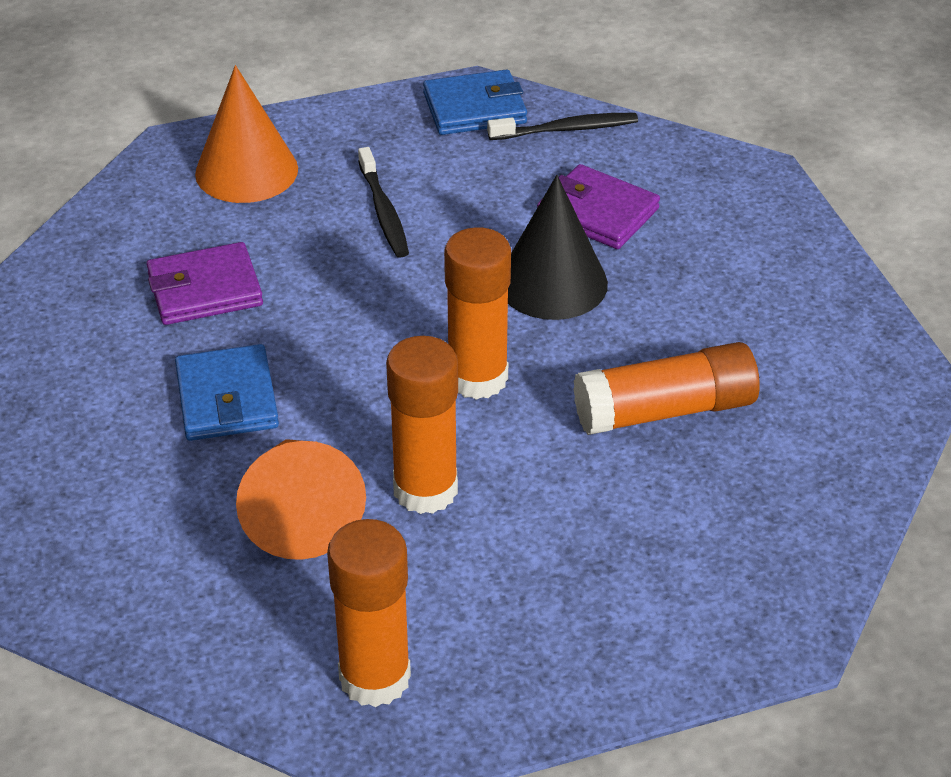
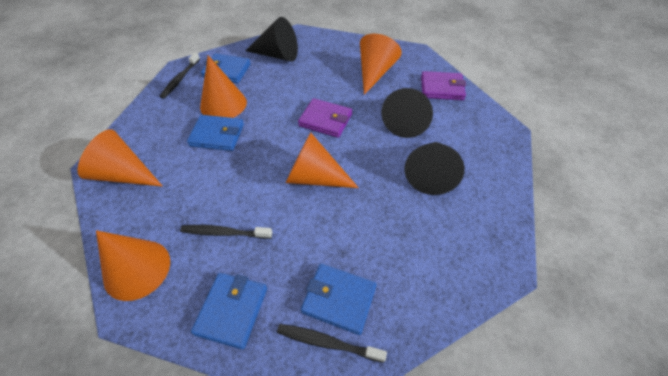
black cone: [508,175,608,320] = 1 -> [245,17,298,61] [381,88,433,138] [405,142,465,195] = 3
black toothbrush: [358,147,409,258] [487,113,638,140] = 2 -> [160,53,200,99] [180,225,272,239] [277,324,387,363] = 3
blue wallet: [175,344,279,441] [423,69,527,135] = 2 -> [187,115,244,151] [191,273,267,349] [201,53,251,83] [301,264,377,335] = 4
orange cone: [195,65,298,203] [236,439,366,560] = 2 -> [77,129,163,187] [96,230,170,301] [200,55,247,118] [286,132,359,188] [360,34,402,95] = 5
orange glue stick: [327,519,411,707] [386,336,458,514] [444,227,511,400] [573,342,760,435] = 4 -> none = 0

